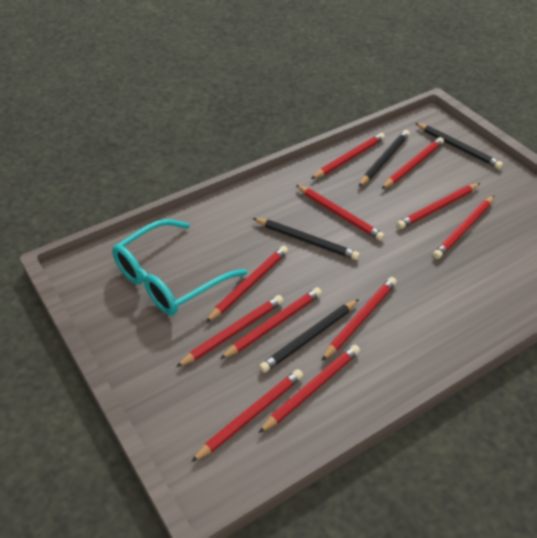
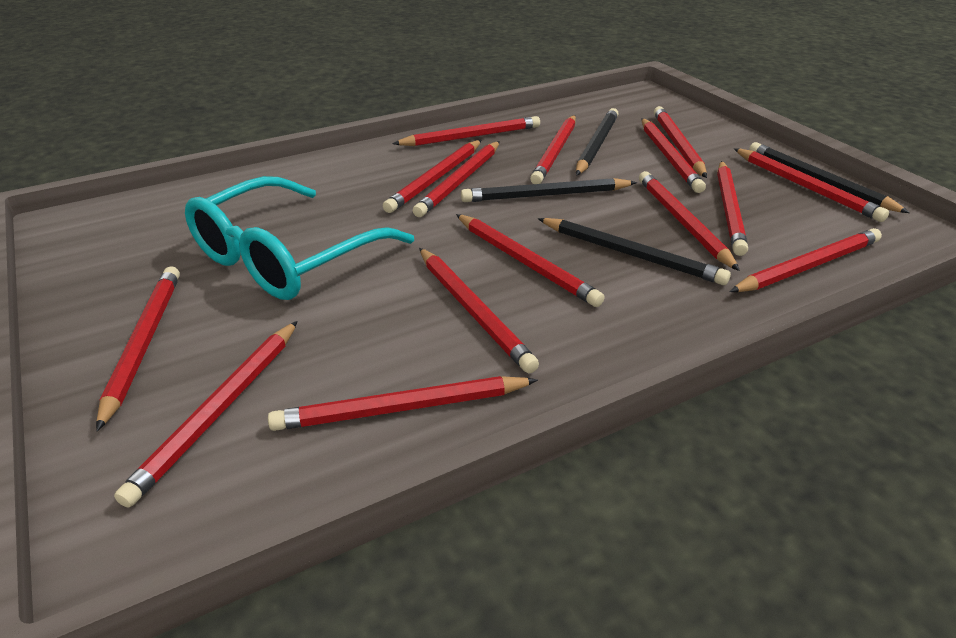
red pencil: [176,295,283,367] [191,369,303,462] [205,246,288,323] [220,287,322,359] [259,345,360,433] [296,185,385,241] [311,133,385,179] [321,277,397,361] [382,137,444,189] [397,183,480,229] [433,196,494,259] = 11 -> [96,266,180,431] [114,321,298,508] [268,376,538,431] [383,140,481,213] [392,116,540,146] [413,141,500,217] [419,248,539,373] [456,214,605,307] [530,115,576,184] [639,171,740,271] [642,118,706,193] [654,106,707,178] [717,161,748,256] [729,228,882,292] [734,148,889,222] = 15

